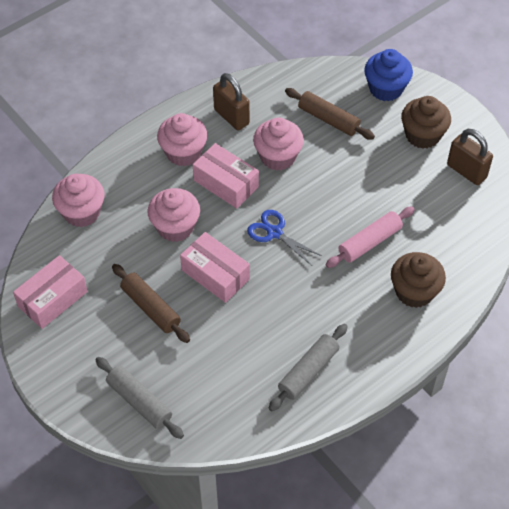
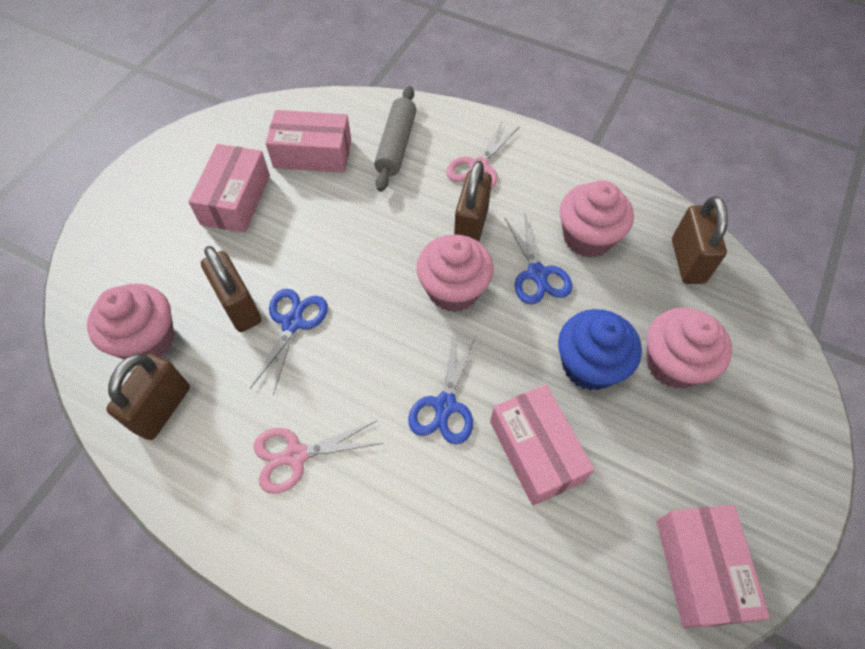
blue scissors: [247,210,322,266] = 1 -> [250,289,328,396] [408,333,476,445] [505,214,572,305] = 3
brown cupcake: [391,252,446,308] [401,96,451,149] = 2 -> none = 0
brown padlock: [213,73,250,130] [447,129,493,185] = 2 -> [106,353,190,440] [201,246,261,332] [454,161,492,242] [672,196,728,284] = 4
brown rolling pin: [112,264,190,343] [285,88,375,140] = 2 -> none = 0
grey rolling pin: [95,357,184,439] [269,324,348,411] = 2 -> [374,86,417,192] = 1
pink box: [13,255,88,329] [180,232,250,303] [193,143,259,208] = 3 -> [188,144,270,233] [266,110,351,173] [490,385,594,506] [657,505,770,628] = 4
pink rolling pin: [326,206,415,268] = 1 -> none = 0
pink scissors: none = 0 -> [254,421,383,494] [446,122,520,189] = 2

